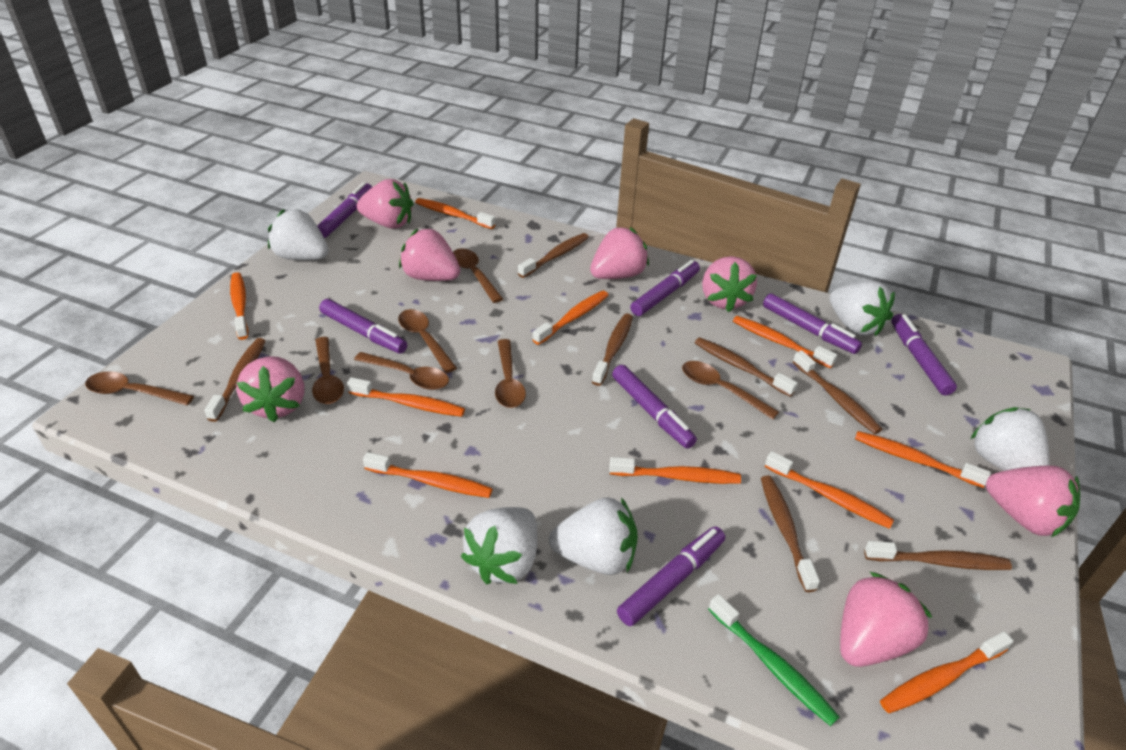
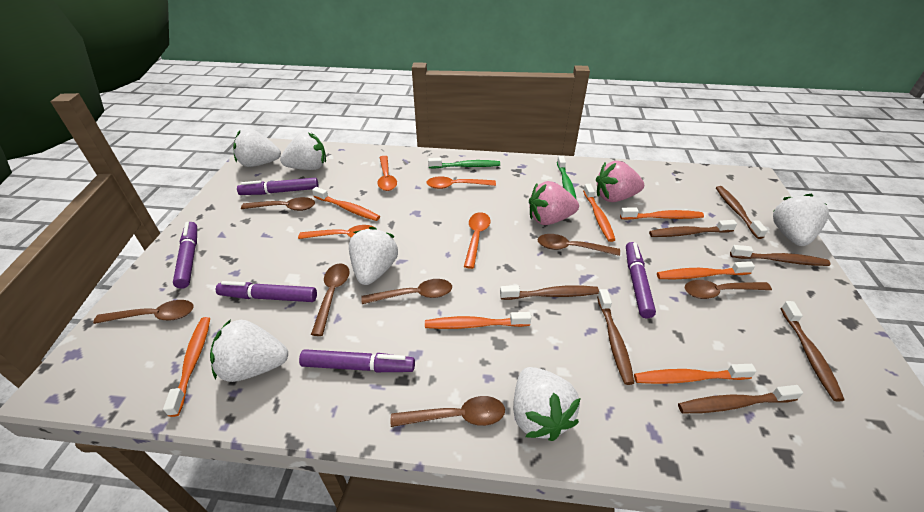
green toothbrush: [708,594,839,726] = 1 -> [428,158,500,168] [557,155,577,200] = 2
orange spoon: none = 0 -> [298,225,376,239] [377,156,397,191] [426,176,496,189] [464,212,490,269] = 4
orange toothbrush: [230,272,248,340] [347,377,465,417] [363,452,493,498] [415,198,495,229] [532,291,608,345] [609,457,741,484] [733,316,837,368] [765,451,894,529] [855,431,991,488] [880,631,1014,713] = 10 -> [163,317,210,417] [312,187,380,221] [425,312,531,329] [583,184,615,242] [620,208,704,220] [634,364,756,384] [657,261,755,279] = 7
pink strawberry: [236,356,304,422] [357,179,413,229] [399,228,460,281] [590,227,649,279] [702,256,757,312] [840,572,932,667] [986,465,1080,537] = 7 -> [529,181,579,225] [596,161,644,202] = 2
purple marker: [317,182,372,238] [319,299,407,353] [612,365,697,449] [617,526,725,626] [630,260,700,316] [763,294,862,354] [891,314,957,395] = 7 -> [173,222,197,289] [216,281,317,302] [237,178,319,195] [299,349,415,372] [626,242,656,318] = 5
white strawberry: [268,209,329,260] [461,507,537,584] [549,497,638,575] [830,281,895,337] [970,407,1050,471] = 5 -> [210,319,288,382] [233,129,281,167] [280,132,326,170] [349,227,398,285] [513,367,581,441] [773,194,829,246] = 6

